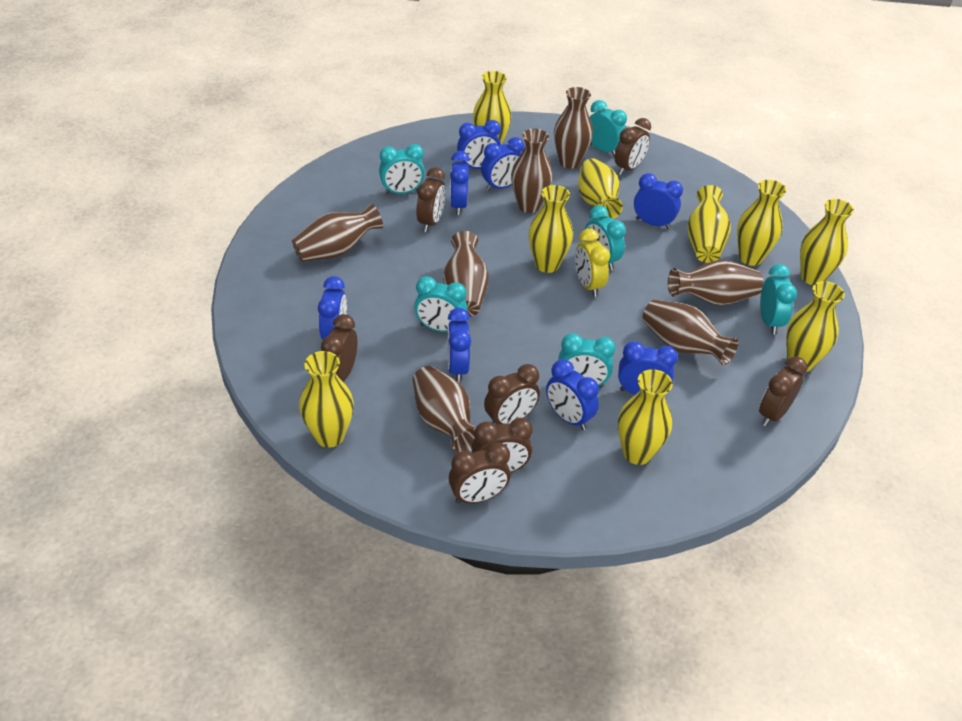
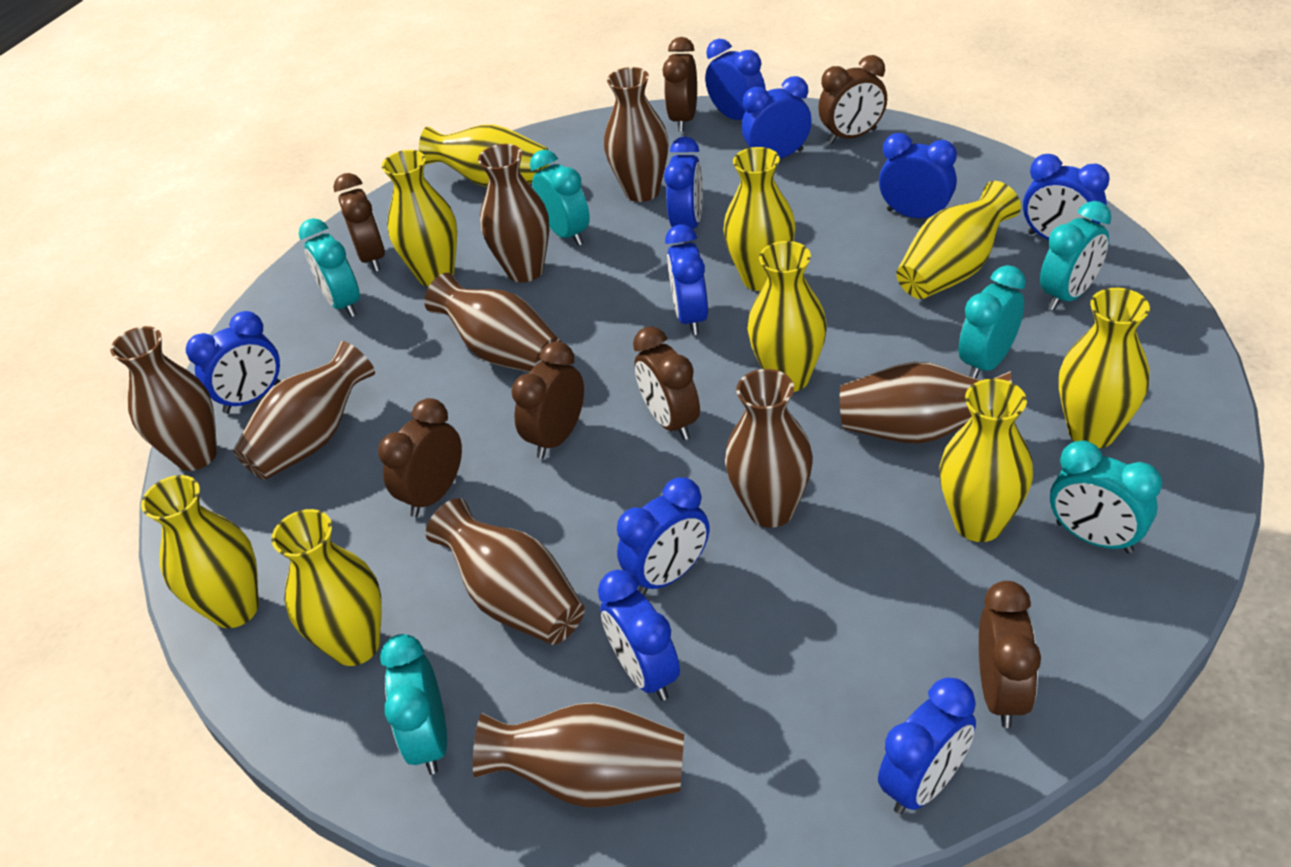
blue clock: [318,276,347,340] [447,308,471,382] [450,151,470,215] [457,120,501,169] [481,137,524,191] [546,359,599,430] [618,341,678,395] [634,173,683,229] = 8 -> [186,311,281,413] [598,570,680,701] [617,477,709,595] [664,136,703,229] [665,225,708,335] [705,39,766,120] [742,76,812,158] [878,678,976,814] [879,133,957,218] [1023,154,1110,240] = 10
brown vase: [292,203,383,262] [413,366,476,453] [443,231,489,317] [511,129,553,213] [554,87,593,169] [642,299,739,365] [668,260,763,305] = 7 -> [110,326,217,471] [233,341,375,480] [424,273,561,372] [426,498,585,645] [473,703,684,808] [478,144,549,283] [604,67,669,202] [725,369,813,528] [840,362,1012,444] = 9
yellow clock: [575,229,610,297] = 1 -> none = 0

